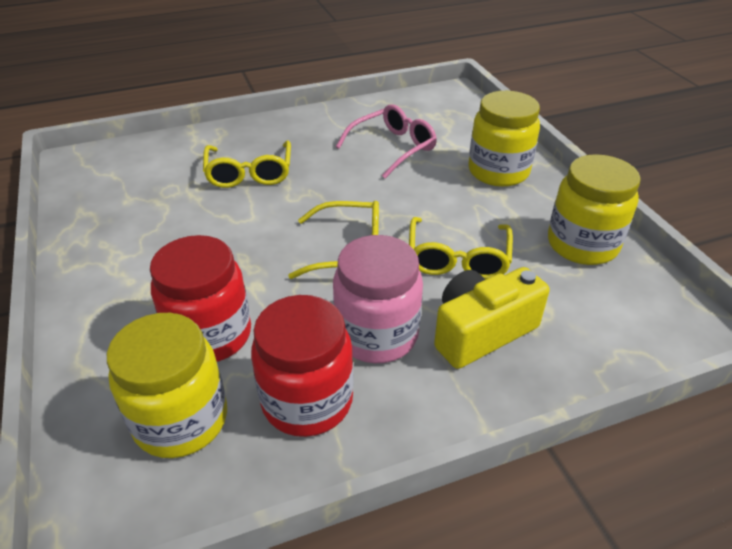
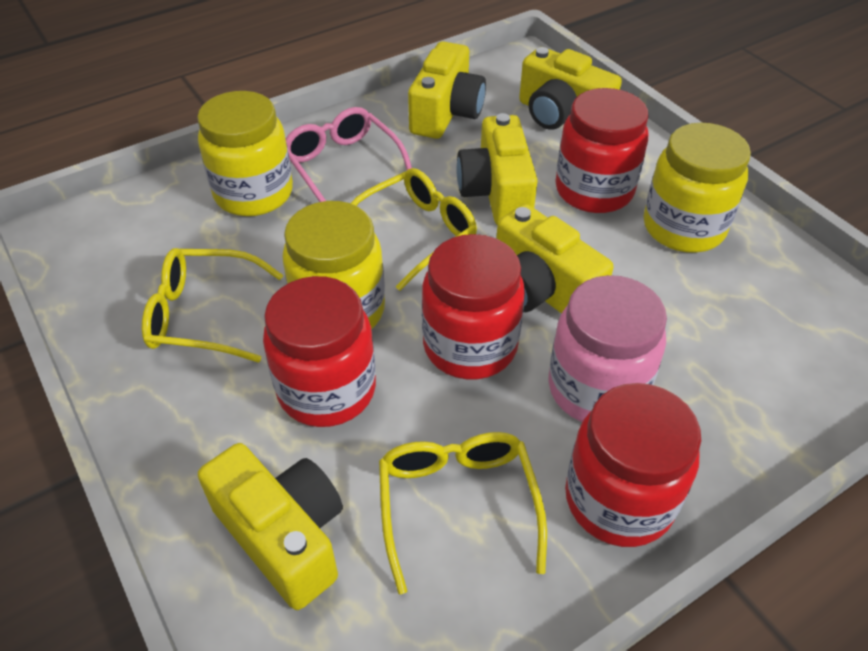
red jar: [150,235,251,362] [251,295,354,437] = 2 -> [263,276,376,427] [422,234,525,379] [555,88,649,213] [565,383,701,547] = 4
yellow camera: [434,267,550,369] = 1 -> [198,443,343,610] [408,41,486,139] [456,113,538,225] [496,204,613,314] [519,47,622,130] = 5

